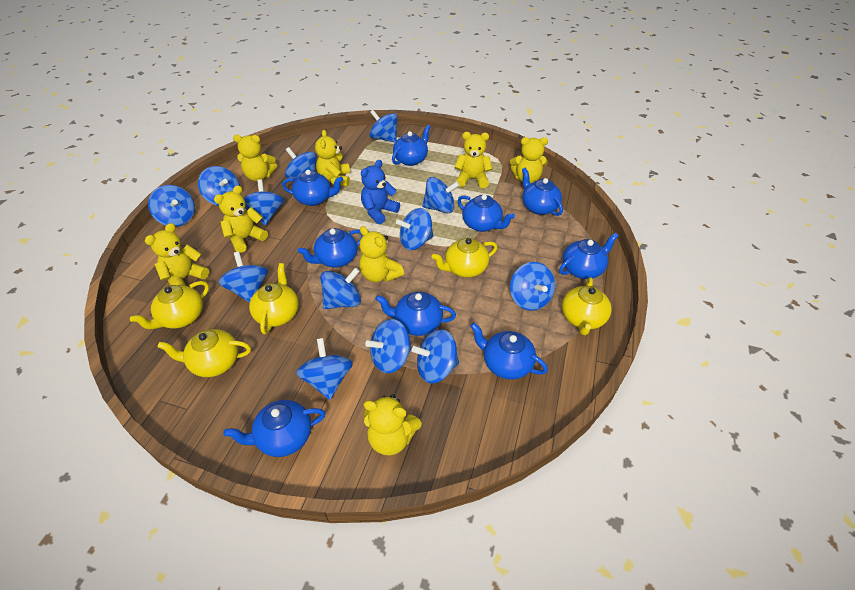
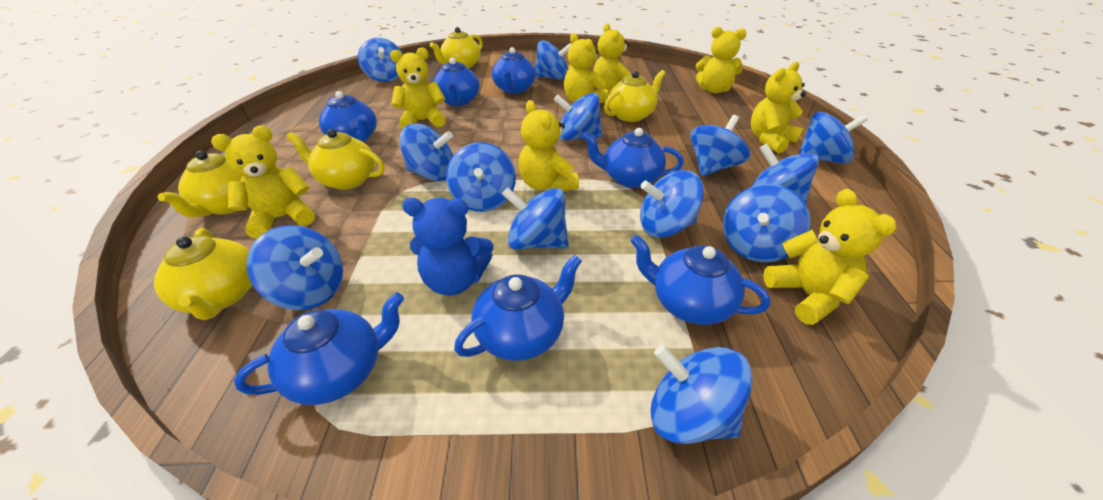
blue teapot: [224,400,326,457] [282,170,343,206] [297,228,363,267] [376,292,456,336] [392,125,431,166] [458,194,515,232] [470,323,548,379] [522,168,563,216] [559,233,619,279] = 9 -> [234,292,404,405] [319,91,377,142] [433,58,479,106] [454,255,582,361] [492,47,536,94] [582,128,684,188] [630,235,770,325] = 7

